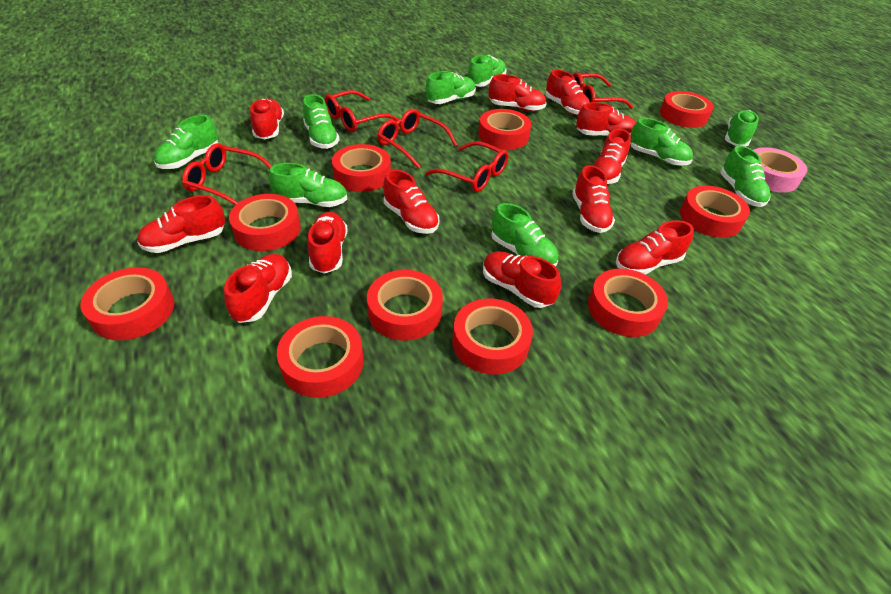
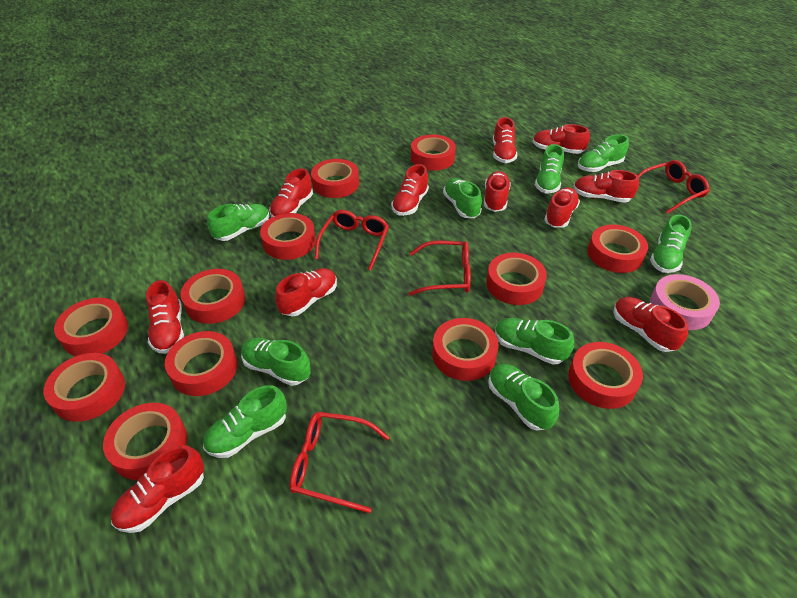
red glasses: [182,143,272,205] [324,90,398,132] [377,109,457,169] [426,141,508,192] [573,72,633,109] = 5 -> [289,412,390,513] [315,210,389,271] [408,241,471,296] [637,160,710,214] = 4
red shoe: [137,195,225,253] [224,254,292,323] [250,99,284,139] [308,212,348,273] [384,169,439,234] [483,251,561,308] [489,74,547,111] [545,69,590,115] [572,165,615,233] [576,102,636,136] [593,129,631,184] [616,220,694,275] = 12 -> [111,445,204,533] [146,280,184,354] [269,168,313,217] [275,268,337,316] [391,164,429,216] [484,171,511,212] [493,117,517,163] [533,124,590,154] [544,187,580,228] [573,170,639,203] [614,297,688,352] = 11
red tape: [80,267,174,340] [229,194,301,251] [277,316,364,398] [332,144,391,192] [367,270,443,341] [453,298,533,375] [478,109,531,150] [588,269,668,337] [660,91,714,128] [680,186,750,238] = 10 -> [44,353,125,422] [54,298,128,356] [103,403,188,480] [165,331,238,396] [181,269,245,324] [260,213,316,260] [311,159,359,198] [411,134,456,171] [432,318,499,381] [486,253,547,305] [568,342,643,409] [588,225,648,273] = 12

